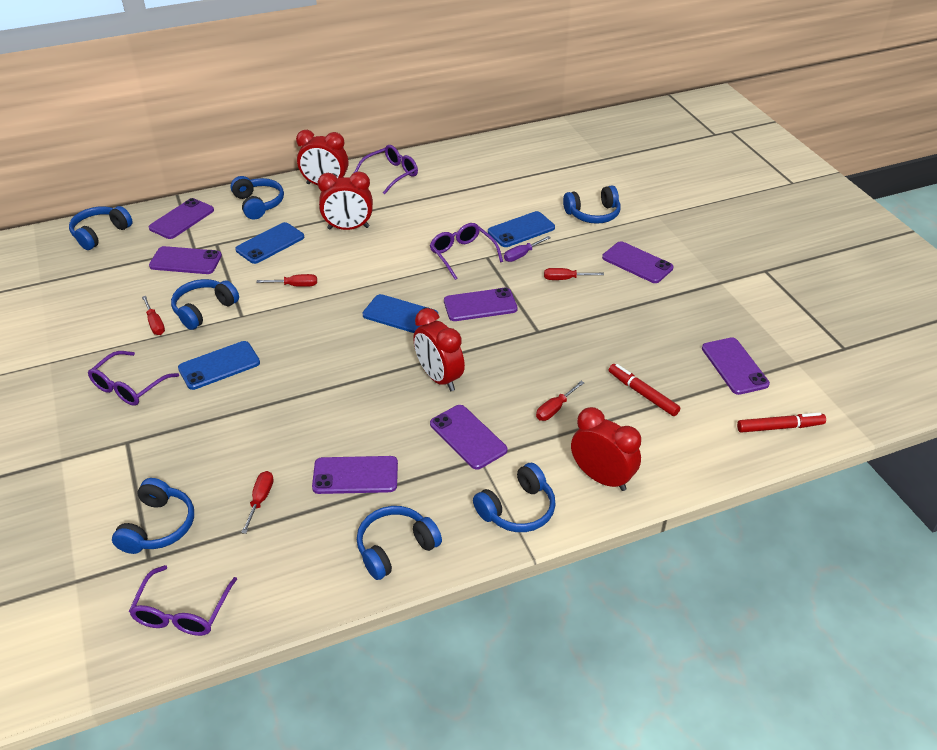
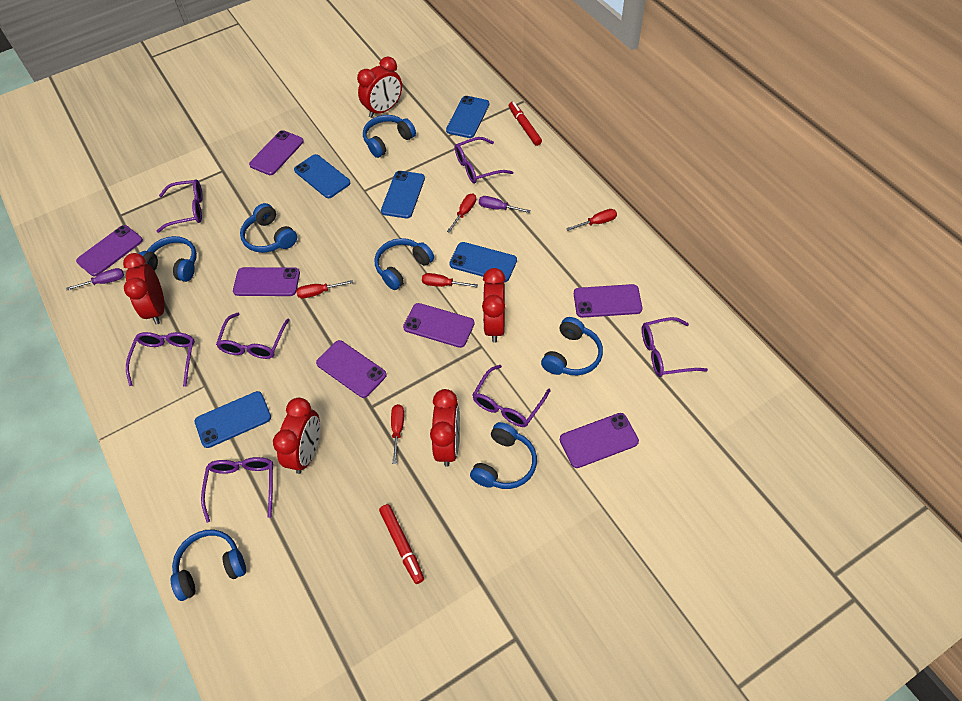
blue phone: [178,341,260,390] [235,222,304,264] [363,294,438,333] [488,211,555,247] = 4 -> [195,391,271,448] [294,154,350,198] [381,171,425,218] [446,96,489,138] [449,242,517,282] = 5
purple glasses: [88,351,179,406] [129,565,237,636] [354,145,418,194] [430,223,503,280] = 4 -> [126,332,195,387] [156,179,203,233] [201,457,273,523] [216,313,290,359] [455,137,513,183] [472,365,551,427] [642,317,708,377] = 7
purple screwdriver: [504,236,551,262] = 1 -> [66,268,124,290] [479,196,531,213] = 2
red clock: [296,130,348,185] [318,172,373,230] [413,308,465,391] [571,407,641,491] = 4 -> [123,253,164,325] [273,398,320,474] [357,57,402,118] [430,389,460,467] [482,268,506,343] = 5

